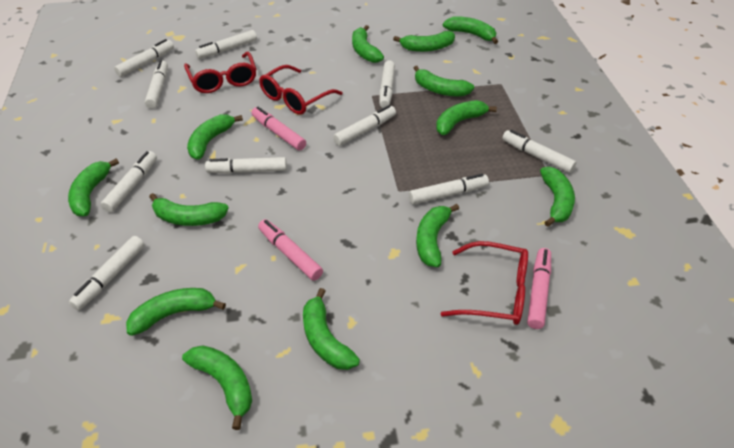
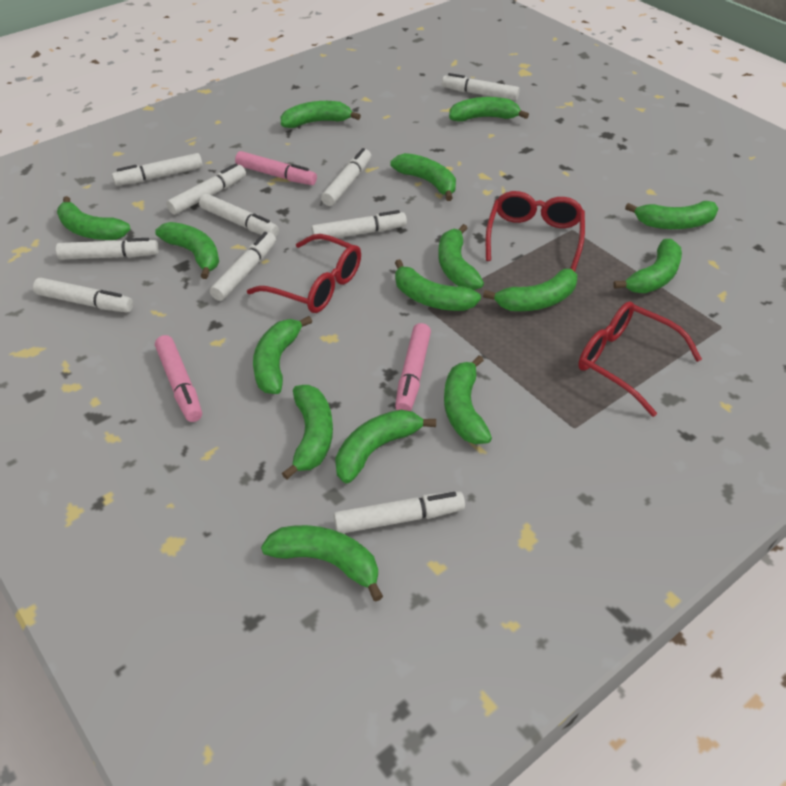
green banana: [68,159,119,216] [126,288,226,336] [149,193,229,226] [182,345,252,430] [187,114,243,160] [303,288,360,370] [352,25,384,63] [393,31,455,52] [414,66,474,96] [416,204,459,267] [436,100,497,135] [443,16,498,44] [540,167,575,227] = 13 -> [57,196,131,240] [155,222,219,279] [253,316,312,394] [261,525,383,601] [281,101,361,128] [282,385,333,479] [335,410,436,483] [390,153,456,201] [395,259,481,311] [438,224,484,290] [444,355,492,444] [449,97,529,122] [483,269,577,311] [613,239,682,293] [625,201,719,229] = 15

